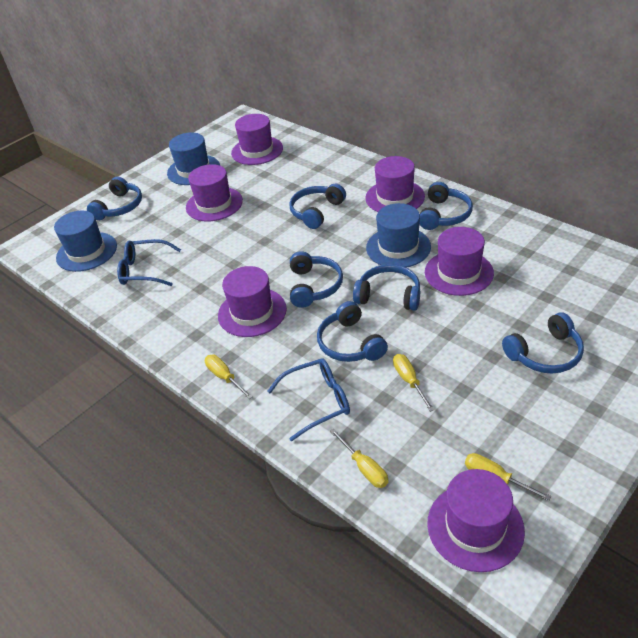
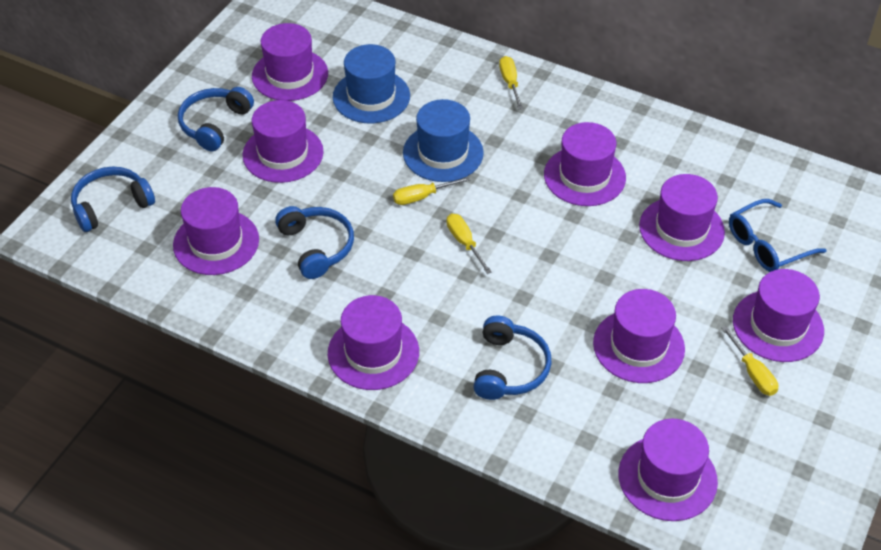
blue glasses: [117,239,181,286] [267,358,350,441] = 2 -> [729,199,827,272] = 1
blue hat: [54,211,117,272] [167,132,220,185] [366,203,431,267] = 3 -> [333,44,410,123] [403,99,484,182] = 2
blue headphones: [87,177,142,220] [289,184,346,229] [290,251,343,308] [317,301,388,362] [353,264,420,311] [420,182,473,230] [502,312,584,374] = 7 -> [71,166,155,232] [178,87,254,151] [275,206,354,279] [473,316,551,400] = 4
purple hat: [186,164,243,221] [218,266,287,337] [231,114,283,165] [365,156,425,212] [425,227,494,296] [427,469,525,572] = 6 -> [173,187,259,275] [243,100,323,183] [252,23,328,101] [328,295,419,390] [544,122,626,206] [593,289,685,383] [619,419,718,521] [639,174,725,261] [733,269,824,362] = 9

